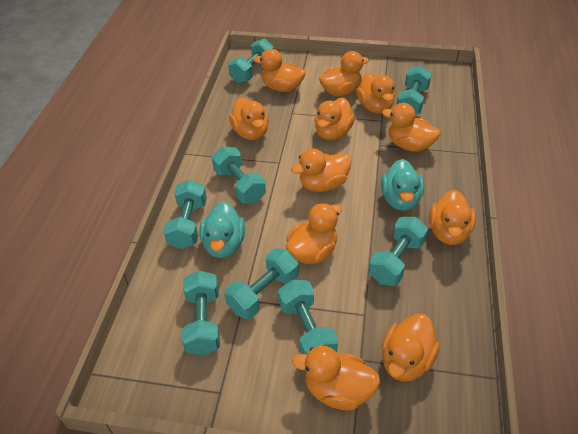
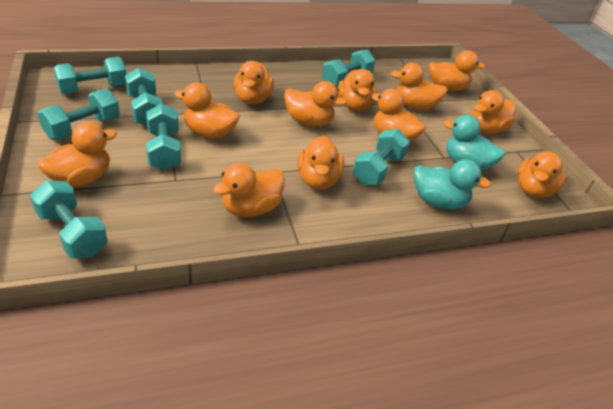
orange duck: [229,98,269,140] [253,49,306,92] [286,203,342,264] [291,149,351,192] [292,346,380,411] [315,98,355,140] [319,51,369,97] [356,73,395,114] [382,103,440,152] [382,314,440,382] [429,190,476,245] = 11 -> [38,122,117,187] [174,83,240,139] [213,163,285,217] [234,61,274,104] [284,81,347,126] [298,136,344,189] [338,69,377,111] [371,89,426,142] [390,63,447,110] [429,50,485,91] [471,90,515,134] [518,151,566,198] = 12
turquoise dumbbell: [163,180,207,249] [182,271,220,356] [212,147,266,203] [224,248,299,319] [228,38,274,83] [278,280,338,354] [369,217,428,286] [397,65,432,115] = 8 -> [30,180,108,258] [38,89,120,140] [53,57,126,94] [125,68,163,126] [146,103,181,171] [322,49,375,87] [353,129,410,185] = 7

